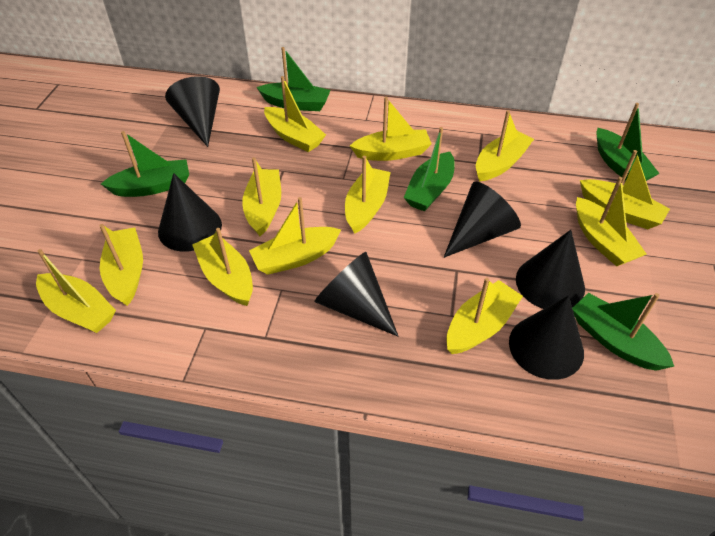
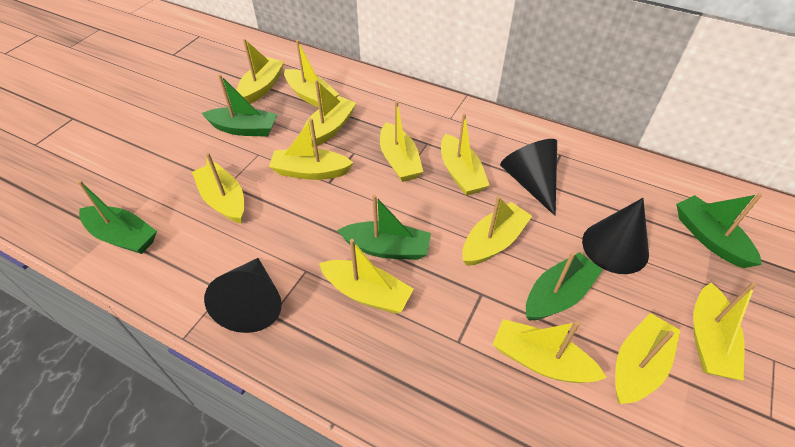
black cone: [158,173,222,252] [165,76,220,147] [314,252,398,336] [444,182,521,258] [509,295,584,380] [516,230,585,309] = 6 -> [204,258,282,333] [500,139,557,216] [582,198,649,274] = 3

